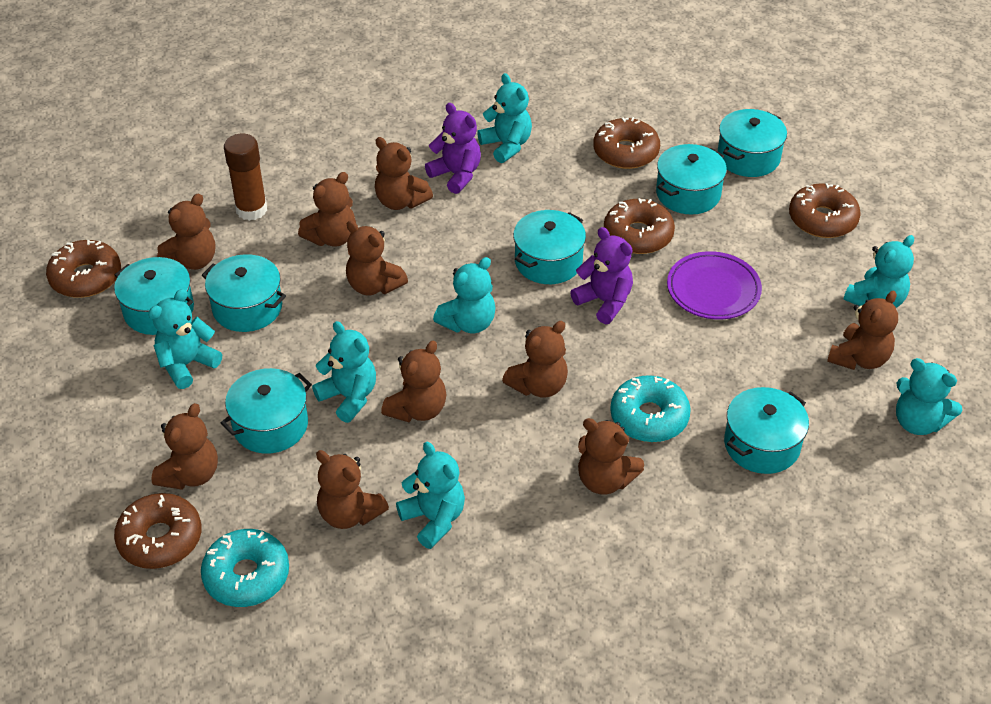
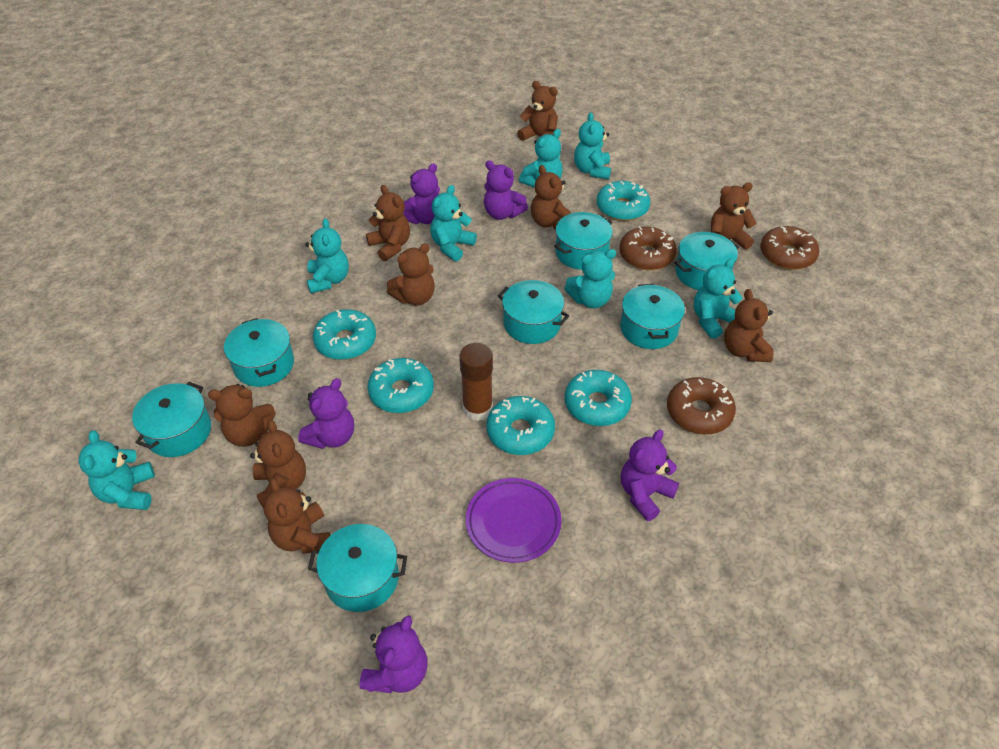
brown donut: [46,240,121,298] [114,493,201,569] [593,117,660,169] [604,198,675,254] [789,183,861,238] = 5 -> [619,226,677,270] [667,377,736,434] [760,226,819,270] = 3
brown teddy bear: [151,403,218,490] [157,194,215,270] [298,172,356,247] [316,450,389,529] [346,220,408,296] [375,137,433,210] [381,341,446,422] [502,321,568,398] [578,418,644,495] [827,290,898,370] = 10 -> [208,384,276,447] [250,420,306,509] [263,478,331,554] [366,185,410,261] [387,243,435,306] [517,81,558,141] [531,165,571,229] [711,182,757,249] [724,289,774,362] = 9
purple teddy bear: [425,103,481,194] [570,227,633,324] = 2 -> [298,378,354,449] [360,615,428,693] [403,163,440,224] [484,160,528,220] [621,430,679,521] = 5
turquoise donut: [201,529,289,607] [610,375,691,442] = 2 -> [313,309,376,360] [367,358,434,413] [486,396,555,455] [565,370,632,426] [597,181,650,221] = 5

